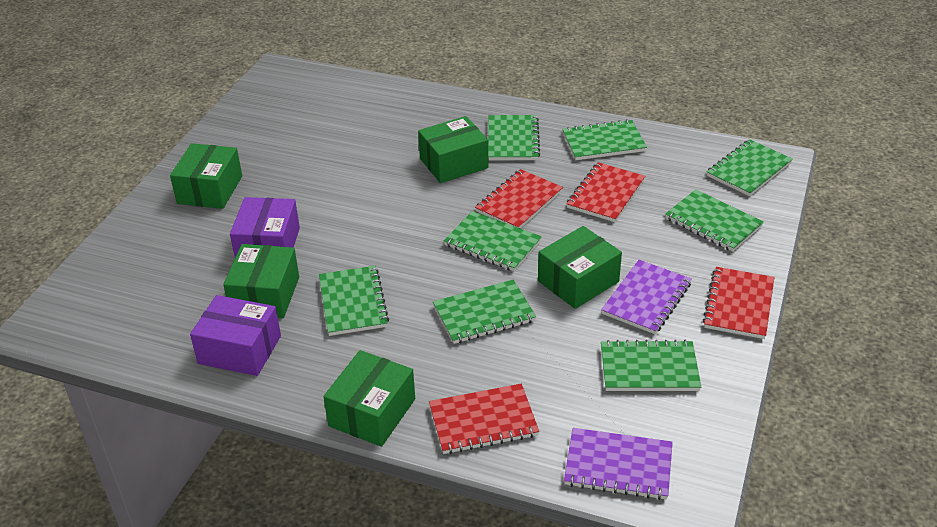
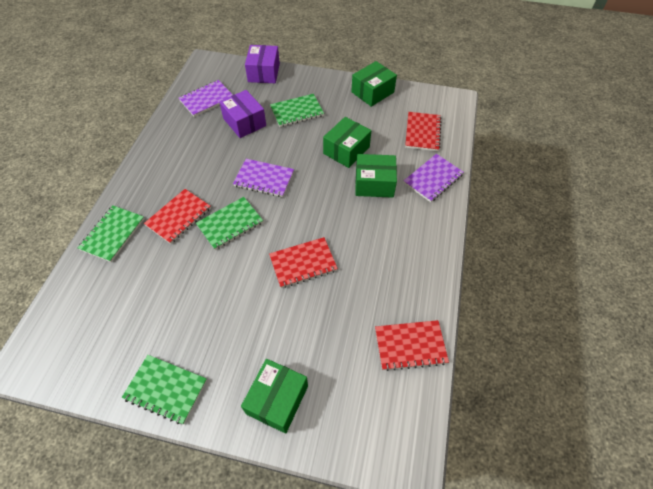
green box: [170,143,242,209] [223,244,299,318] [323,350,415,447] [418,116,488,183] [538,226,622,309] = 5 -> [241,359,308,434] [323,117,371,168] [351,61,397,107] [355,154,397,198] = 4
green notebook: [319,266,389,336] [433,280,536,344] [444,211,542,271] [488,115,540,160] [562,119,647,160] [601,340,701,391] [665,189,764,252] [707,139,793,196] = 8 -> [78,205,144,262] [122,355,207,424] [196,197,263,250] [270,94,324,127] = 4
purple notebook: [564,428,673,500] [601,260,691,334] = 2 -> [179,80,233,117] [233,159,294,197] [404,154,464,202] = 3

